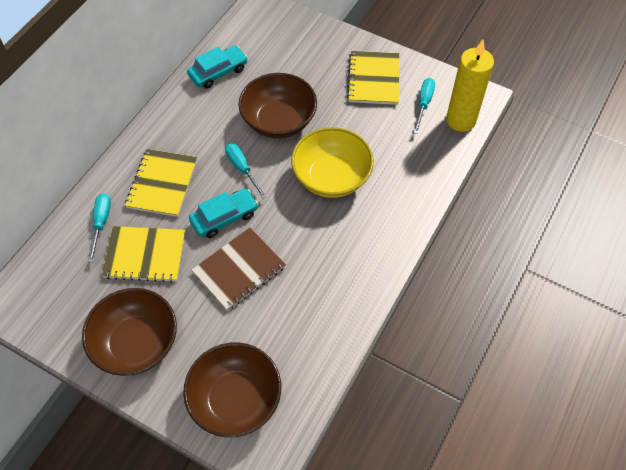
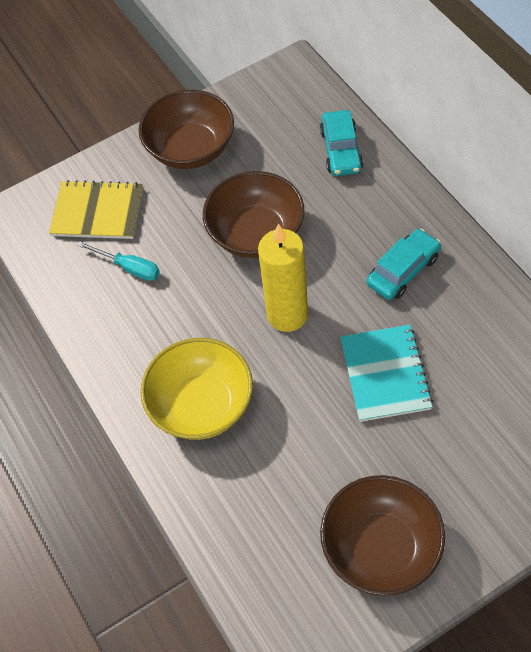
brown notebook: [192,227,286,311] = 1 -> none = 0
turquoise notebook: none = 0 -> [340,325,433,422] = 1
turquoise screwdriver: [88,193,111,263] [225,143,267,199] [414,78,435,134] = 3 -> [77,241,160,281] = 1
yellow notebook: [102,226,185,283] [125,149,197,217] [347,51,399,105] = 3 -> [49,180,143,239] = 1

